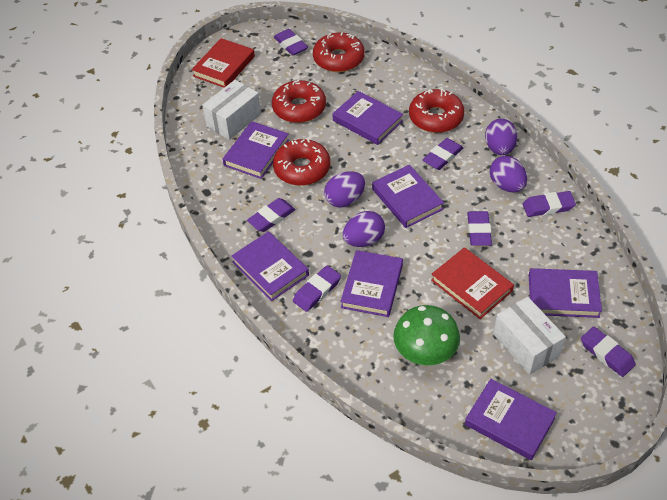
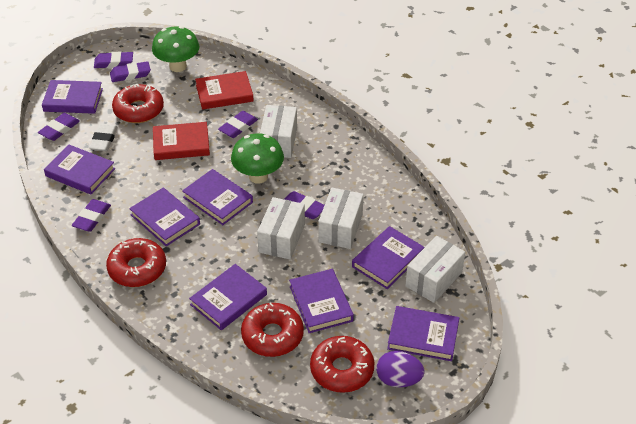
green mushroom: [393,305,460,365] = 1 -> [152,26,199,72] [231,133,284,184] = 2
purple book: [223,121,289,179] [231,231,309,301] [332,91,403,145] [340,250,403,317] [372,165,444,228] [465,379,557,460] [529,268,602,318] = 7 -> [42,80,103,114] [44,145,115,194] [129,188,200,246] [182,169,253,225] [189,264,267,330] [289,269,354,333] [352,226,425,289] [387,306,459,361] = 8
purple egg: [324,171,365,208] [343,211,385,247] [485,119,517,155] [490,156,527,192] = 4 -> [376,351,425,388] = 1
purple eraser: [247,198,296,232] [274,29,308,56] [293,266,341,312] [422,138,464,170] [467,211,492,246] [523,191,576,217] [581,327,636,377] = 7 -> [38,113,80,141] [72,199,111,232] [94,52,133,68] [110,61,151,82] [218,111,258,138] [284,191,324,219] = 6
white box: [202,80,261,140] [493,297,566,375] = 2 -> [257,197,305,260] [260,105,297,158] [318,188,364,249] [405,236,465,303] = 4
white eraser: none = 0 -> [89,124,118,151] = 1

